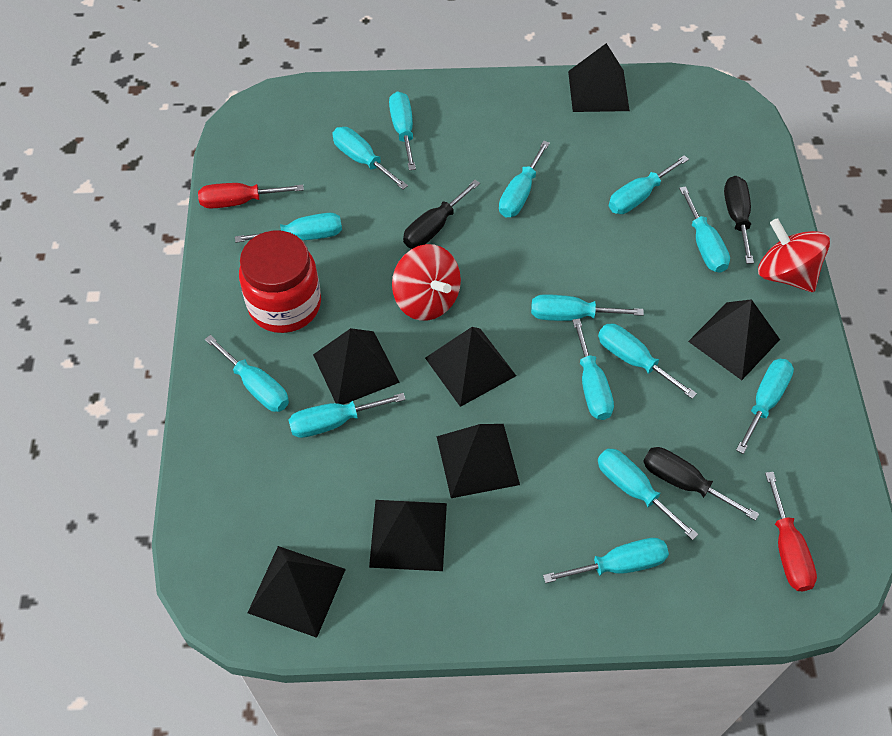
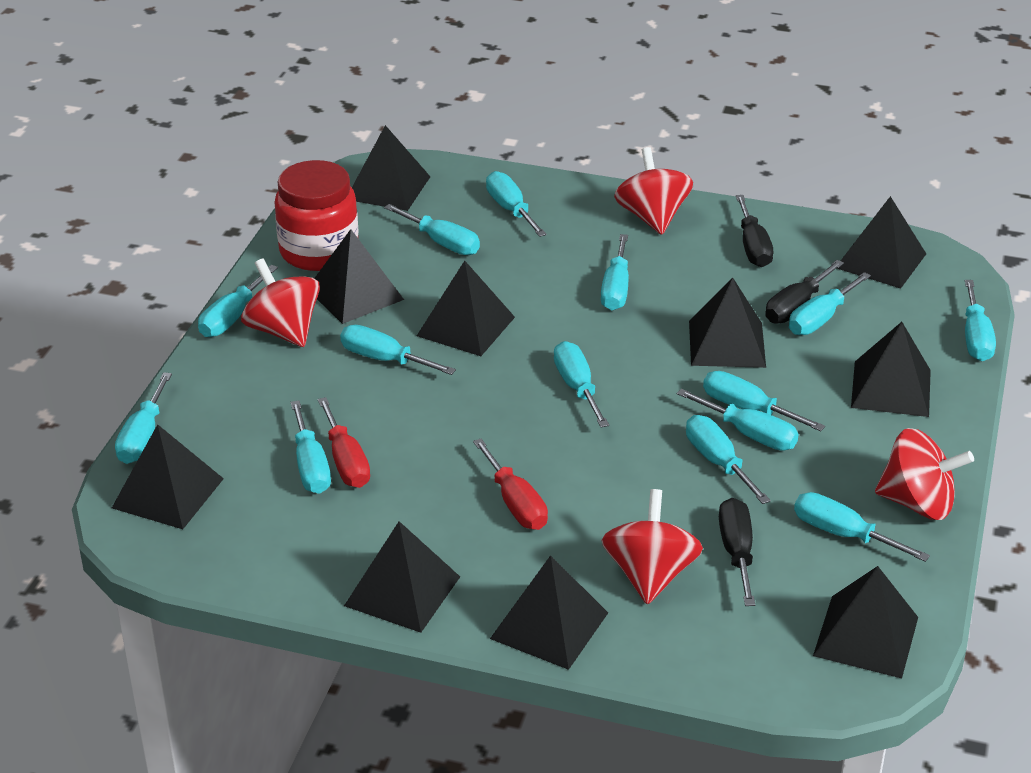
black pyramid: [248,546,346,638] [313,328,400,405] [369,500,447,571] [425,327,516,407] [436,424,520,498] [568,43,630,112] [688,299,780,380] = 7 -> [112,424,224,529] [314,229,404,324] [344,521,460,633] [352,125,430,211] [417,261,515,356] [490,555,608,670] [689,278,766,368] [813,566,918,678] [837,196,926,289] [851,322,931,417] = 10
red spinning top: [392,244,461,321] [758,218,830,292] = 2 -> [241,258,320,347] [601,489,703,605] [614,147,693,235] [875,428,974,520] = 4

